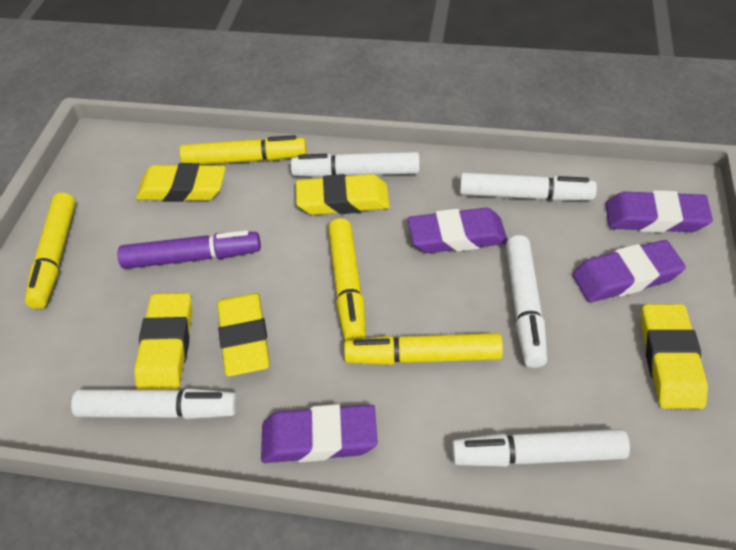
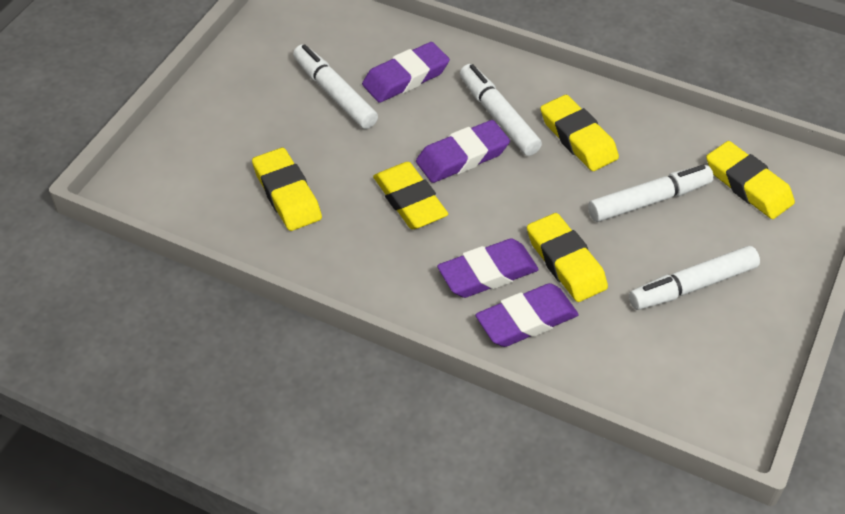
purple marker: [117,230,261,269] = 1 -> none = 0
white marker: [71,388,238,419] [291,152,420,178] [452,429,630,467] [460,173,597,201] [506,235,547,368] = 5 -> [293,44,378,129] [460,64,542,156] [588,165,714,222] [629,246,760,310] = 4
yellow marker: [25,193,76,309] [179,135,307,165] [328,218,366,341] [344,333,503,365] = 4 -> none = 0

